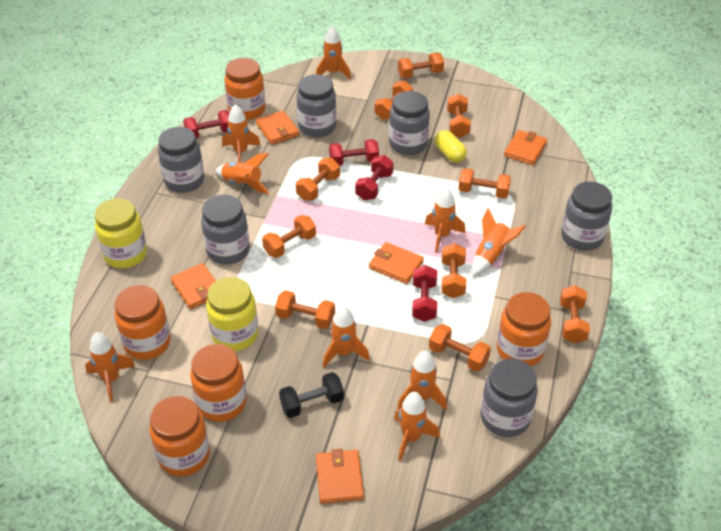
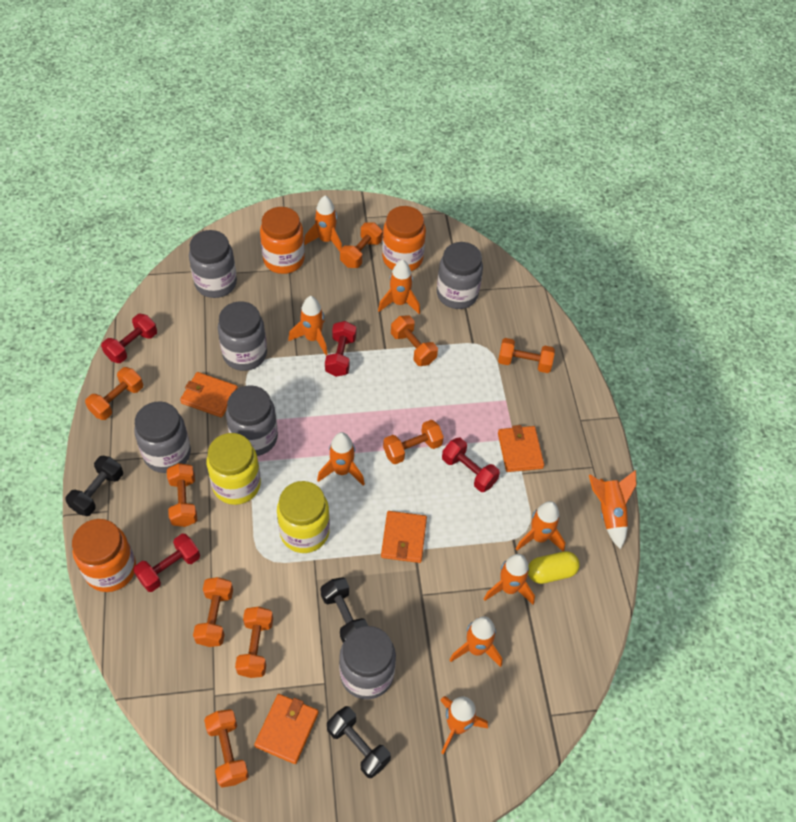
black dumbbell: [279,372,344,418] = 1 -> [65,456,123,516] [320,577,368,643] [327,706,391,778] = 3
orange dumbbell: [262,215,316,258] [275,290,335,329] [296,158,340,201] [374,81,413,120] [398,52,444,79] [429,324,491,372] [441,243,466,298] [447,94,471,138] [459,168,511,199] [560,285,590,344] = 10 -> [85,367,143,420] [167,463,197,527] [193,577,233,647] [204,709,249,788] [235,607,273,678] [340,223,383,268] [383,420,444,464] [391,315,438,366] [498,338,555,373] = 9
orange jar: [115,285,171,360] [149,396,210,477] [190,344,247,422] [225,58,266,120] [497,292,551,366] = 5 -> [72,519,136,592] [260,207,305,274] [382,206,426,271] = 3
orange wallet: [171,263,216,309] [256,110,300,145] [316,449,364,504] [369,242,424,284] [504,130,547,165] = 5 -> [180,372,238,418] [254,694,319,764] [381,511,427,563] [498,425,544,472] = 4

